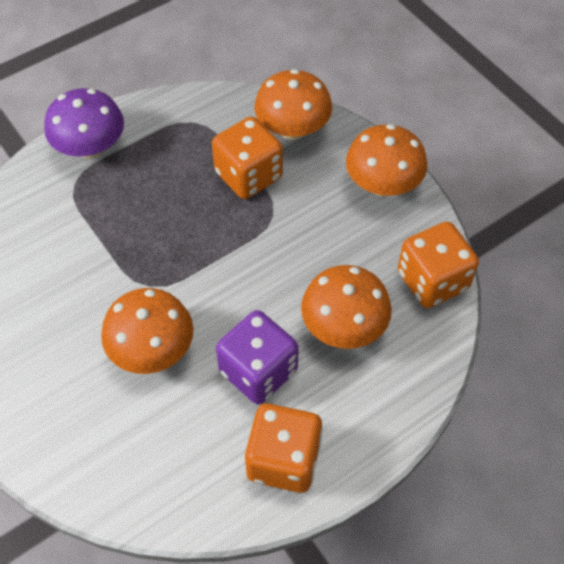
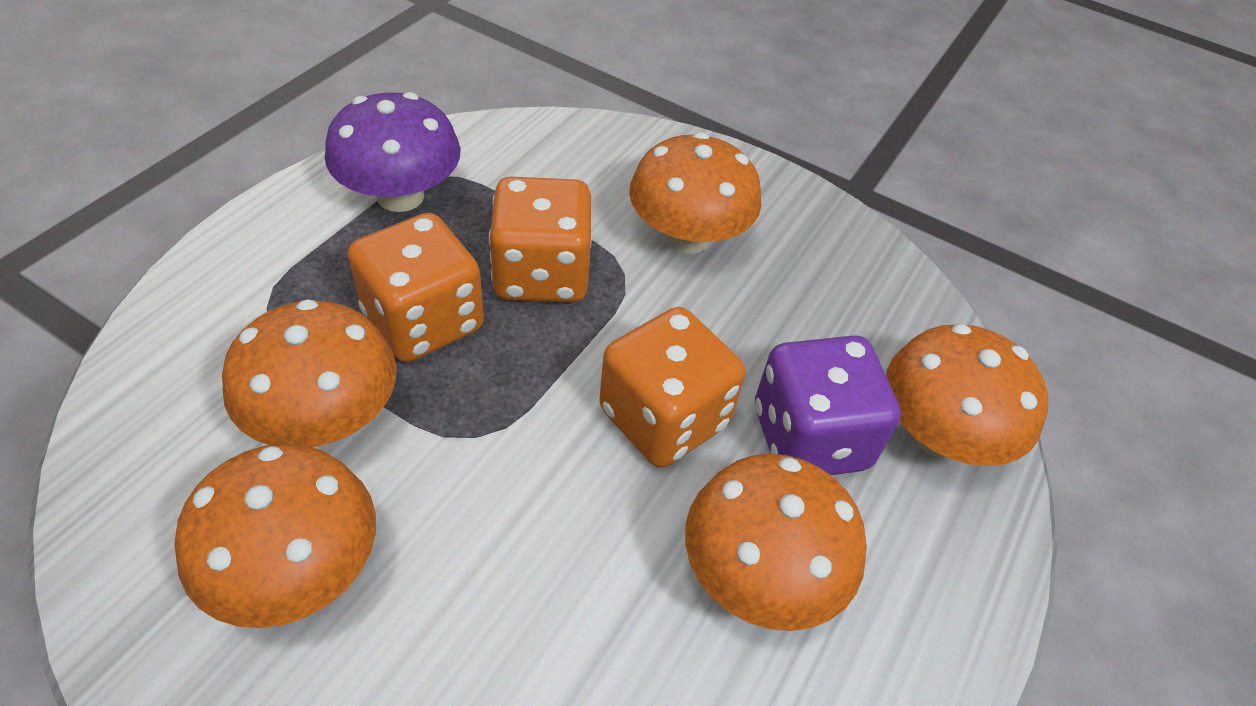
orange mushroom: [101,288,194,374] [254,69,332,140] [301,265,392,349] [346,124,427,196] = 4 -> [174,444,376,628] [222,299,397,447] [629,132,762,254] [685,454,867,631] [886,324,1048,466] = 5

